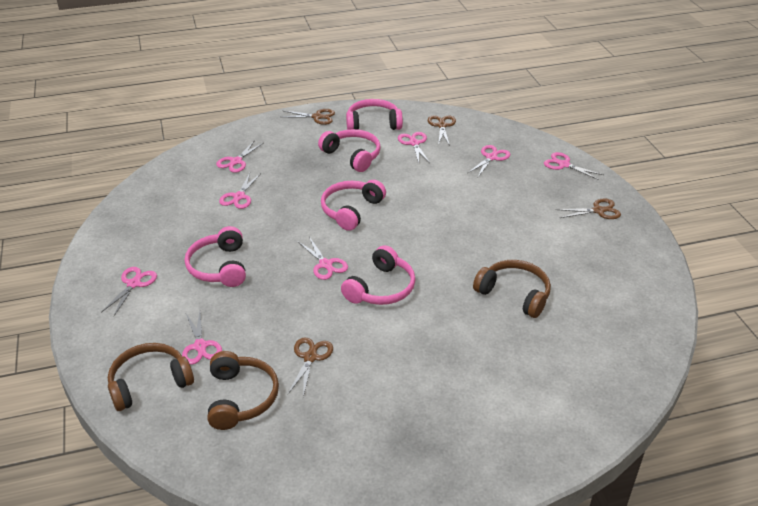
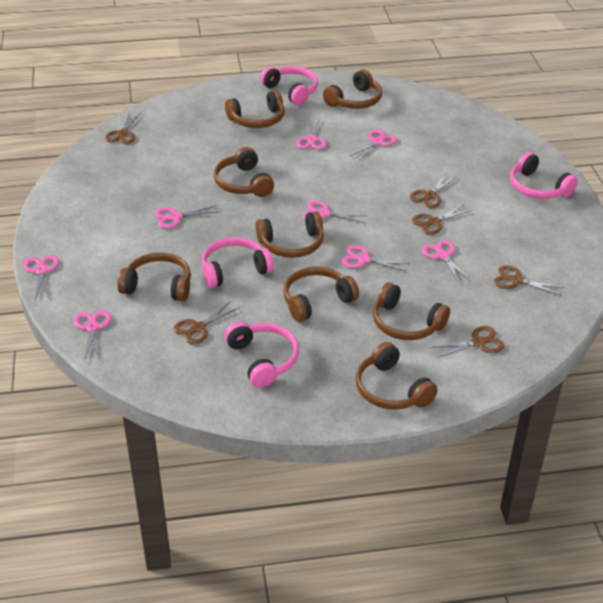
brown headphones: [108,343,194,411] [208,351,279,430] [473,260,551,318] = 3 -> [117,253,191,302] [214,147,274,197] [225,90,285,128] [256,211,324,258] [283,267,359,322] [323,70,382,109] [356,342,438,410] [373,282,450,340] = 8
brown scissors: [282,109,335,125] [288,338,333,397] [428,115,456,146] [556,198,621,219] = 4 -> [105,113,140,144] [173,301,240,344] [410,175,456,208] [412,205,472,235] [431,326,504,358] [494,265,564,295] = 6
pink headphones: [185,226,246,287] [318,129,381,172] [321,180,386,231] [341,245,415,305] [346,99,403,130] = 5 -> [201,237,274,288] [224,322,299,388] [260,66,318,105] [510,152,578,199] = 4

